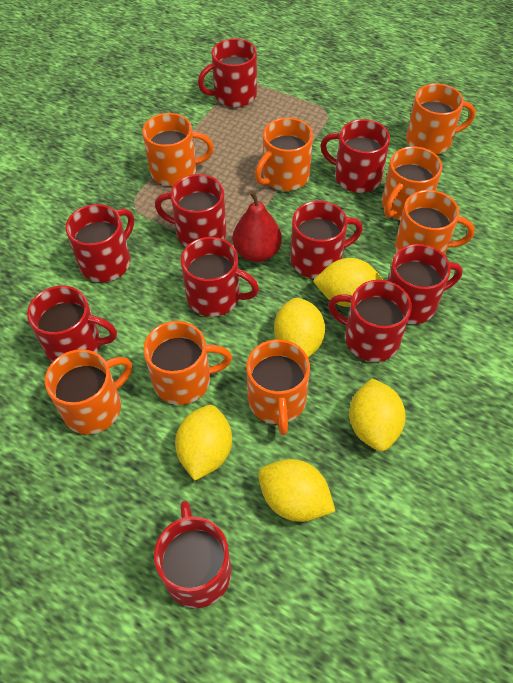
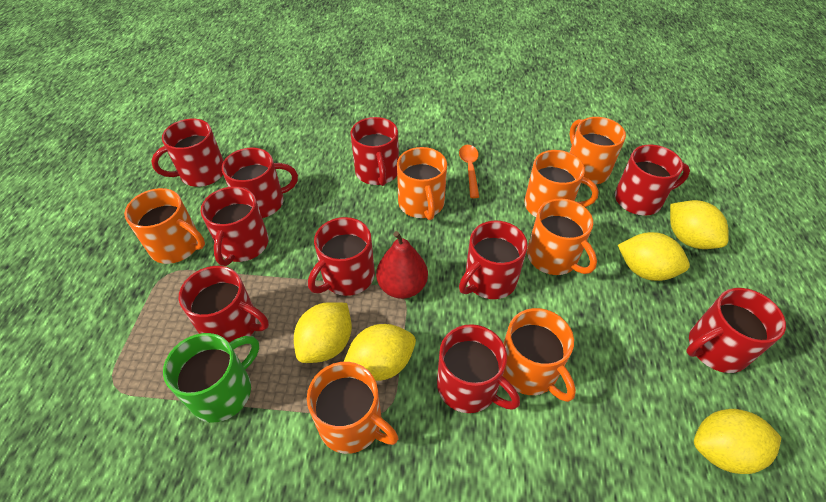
green mug: none = 0 -> [163,333,259,422] = 1
orange mug: [45,349,132,435] [142,113,214,186] [144,321,232,405] [247,339,310,435] [255,118,313,191] [382,146,442,220] [395,190,475,255] [406,83,476,155] = 8 -> [124,188,205,264] [307,362,398,454] [397,147,447,220] [503,308,576,402] [524,150,599,217] [527,198,597,275] [569,117,626,184] = 7
orange spoon: none = 0 -> [459,145,479,198] = 1

